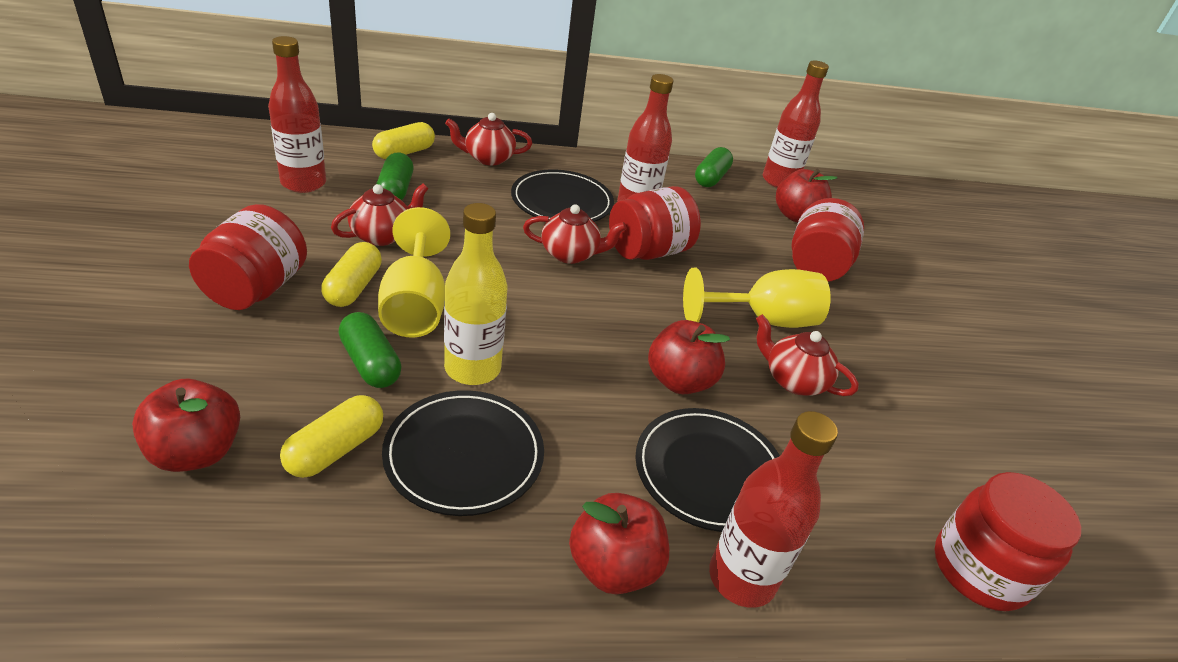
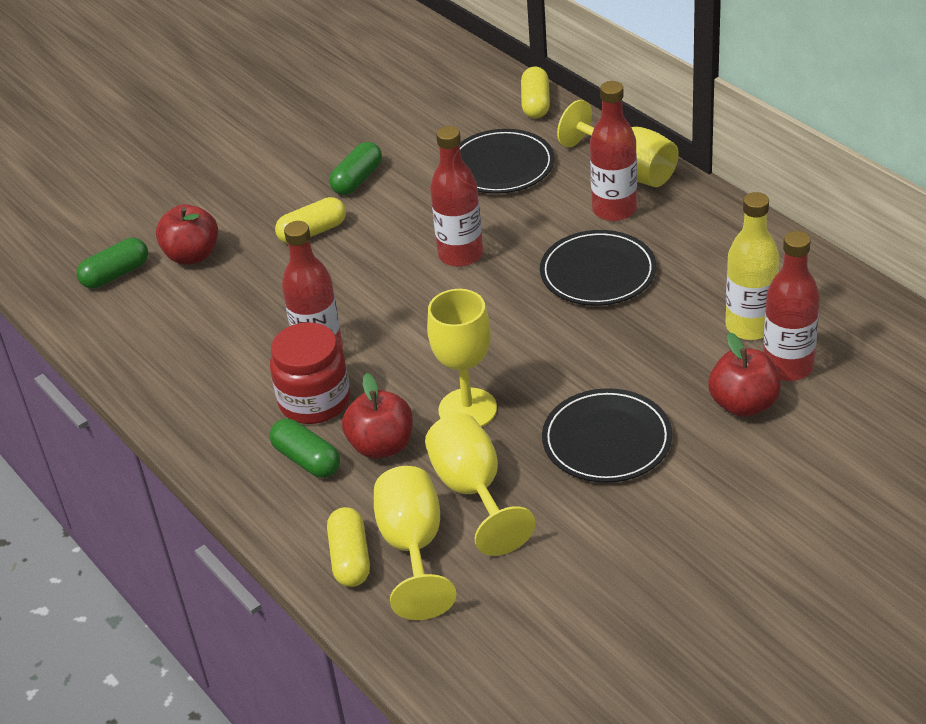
red apple: [132,379,240,472] [569,493,669,594] [648,320,730,394] [776,169,838,222] = 4 -> [156,204,218,265] [342,373,413,459] [708,332,781,417] = 3
red jar: [189,204,307,310] [609,186,701,260] [791,198,864,282] [934,472,1081,611] = 4 -> [270,322,350,424] = 1
red teapot: [331,184,428,246] [445,113,532,166] [523,204,627,264] [756,314,859,396] = 4 -> none = 0
yellow goblet: [378,207,450,338] [683,268,831,328] = 2 -> [374,466,456,620] [425,413,535,556] [427,289,497,427] [557,100,679,187] = 4

